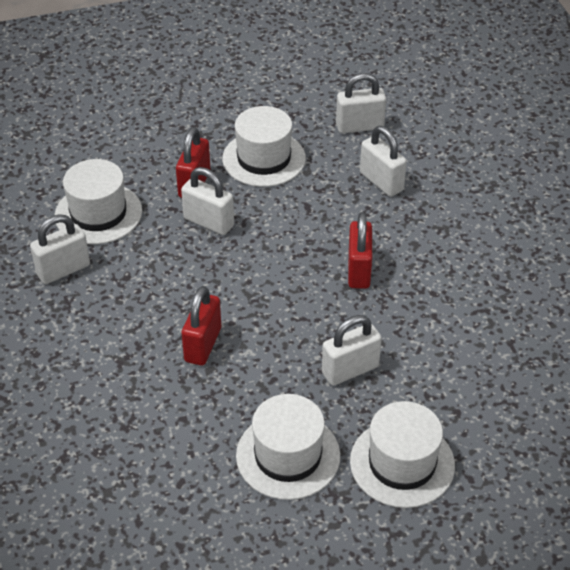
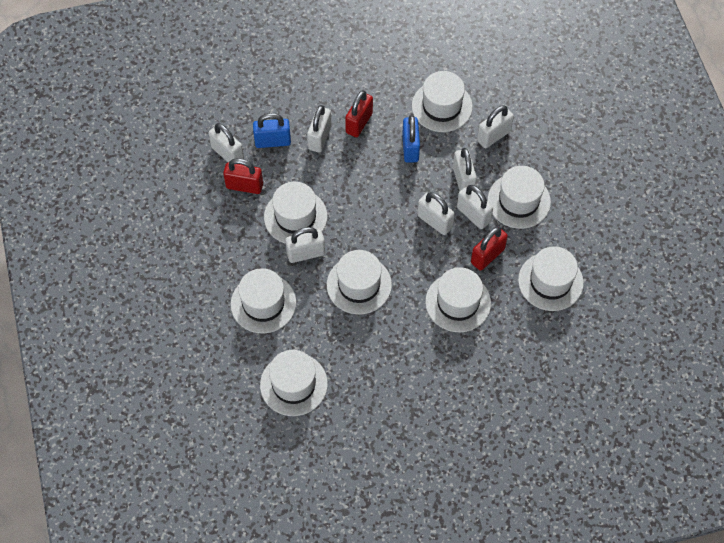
blue padlock: none = 0 -> [253,113,291,148] [402,115,420,163] = 2
white hat: [54,159,142,244] [222,106,306,187] [236,394,340,500] [350,401,455,508] = 4 -> [231,268,296,333] [260,350,328,416] [264,182,327,244] [327,250,392,315] [412,71,473,132] [425,267,491,332] [488,166,551,229] [518,246,584,311] = 8
white padlock: [30,214,90,284] [181,167,234,235] [322,315,382,386] [336,73,386,133] [360,126,407,197] = 5 -> [209,123,244,162] [285,227,325,263] [307,105,332,153] [417,192,455,235] [453,148,477,191] [457,185,493,229] [477,105,514,148] = 7

